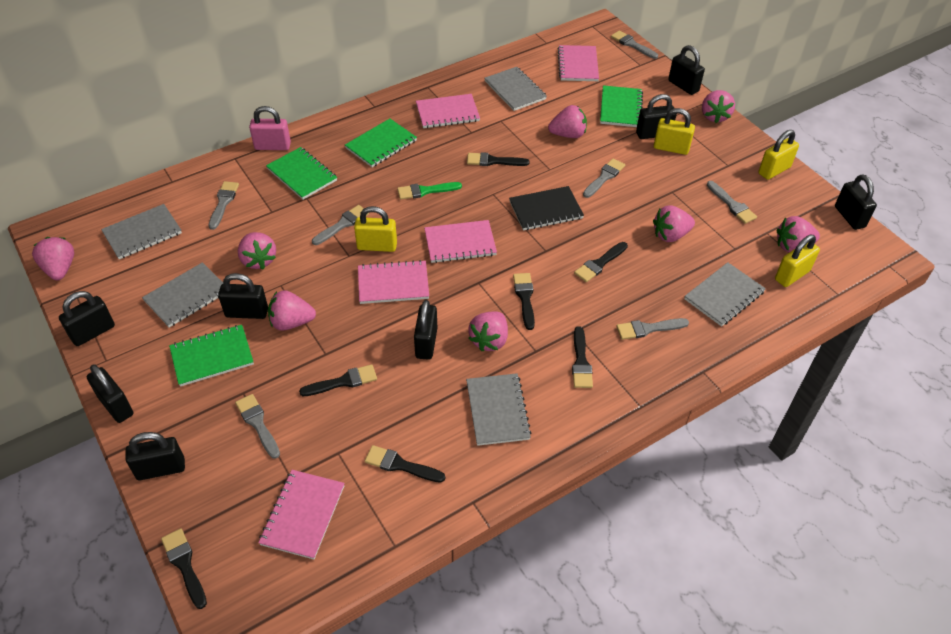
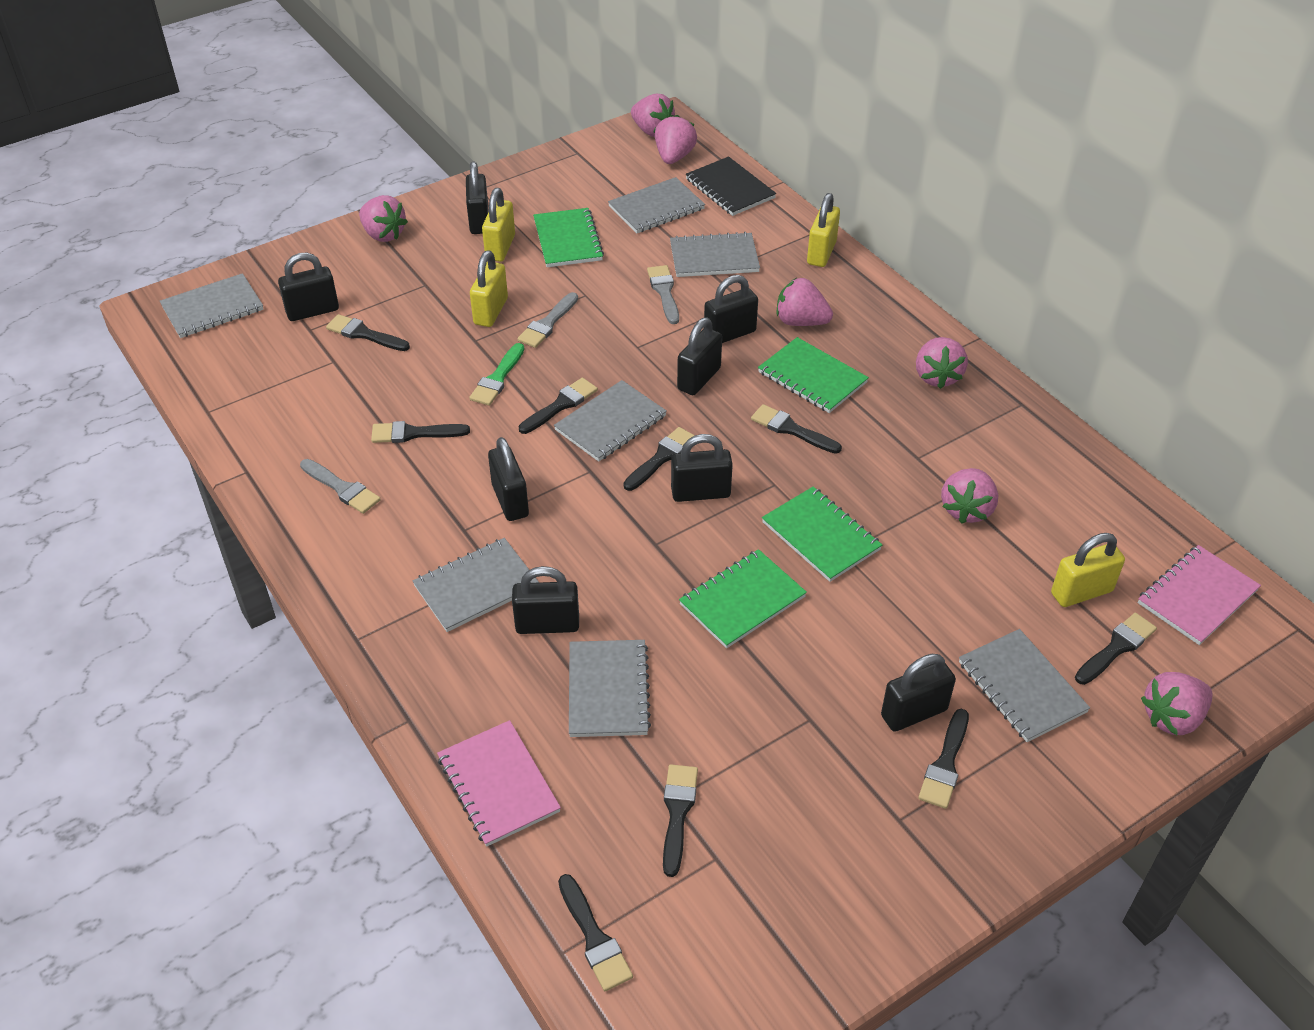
black brush: [161,529,207,609] [299,364,377,396] [365,445,445,483] [467,152,530,166] [513,273,535,330] [572,326,593,388] [574,242,628,282] = 7 -> [326,314,410,351] [371,421,470,443] [519,378,598,434] [558,874,633,991] [624,427,695,491] [663,765,698,877] [751,404,842,454] [918,709,969,809] [1075,613,1157,685] = 9
grey brush: [209,181,239,230] [235,394,280,459] [312,205,369,245] [583,158,625,198] [611,31,658,59] [616,318,689,340] [707,181,757,224] = 7 -> [300,459,381,514] [518,292,578,348] [647,265,679,324] = 3
grey notebook: [101,204,182,259] [142,262,223,327] [466,373,532,446] [484,67,547,111] [684,262,766,327] = 5 -> [160,273,264,338] [413,538,539,632] [554,380,667,462] [569,640,651,737] [608,177,705,233] [670,232,760,277] [959,629,1090,742] = 7
pink notebook: [258,470,345,559] [358,260,429,304] [416,94,480,128] [424,220,497,263] [558,45,599,81] = 5 -> [437,720,561,847] [1138,545,1261,645] = 2
pink padlock: [249,106,291,150] = 1 -> none = 0
pink strawberry: [32,237,74,280] [238,232,276,269] [268,290,316,331] [468,311,508,351] [548,105,587,138] [653,205,695,242] [702,90,735,123] [777,216,820,253] = 8 -> [359,195,408,242] [631,93,675,137] [655,115,697,164] [776,278,833,326] [916,337,968,389] [941,468,998,524] [1141,672,1213,735] = 7

